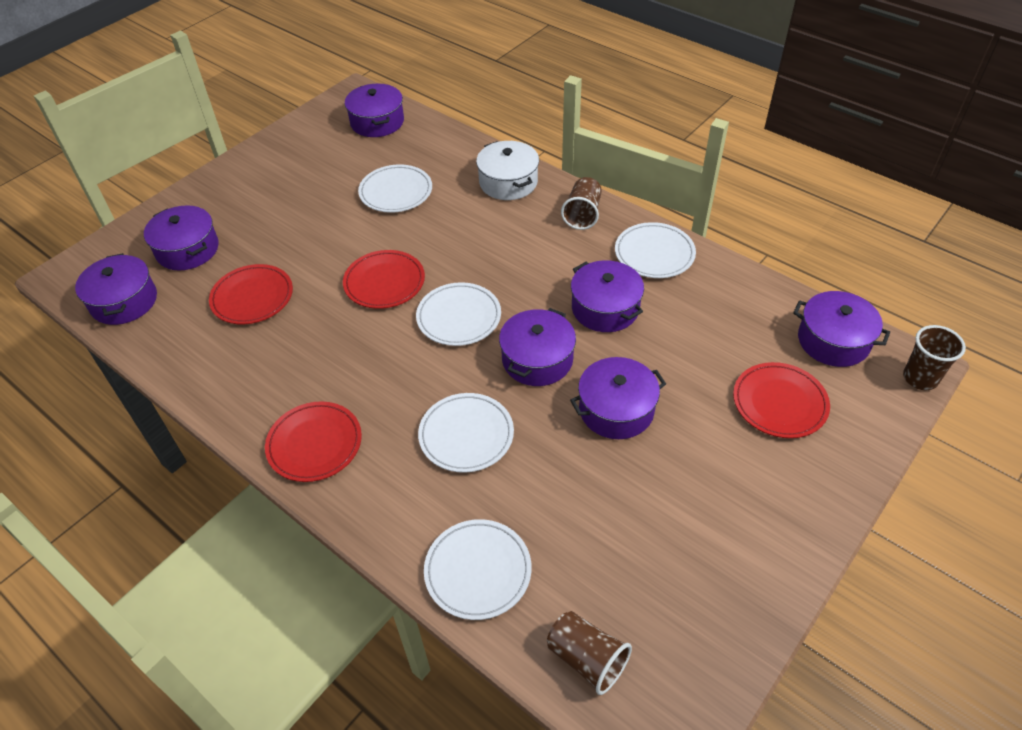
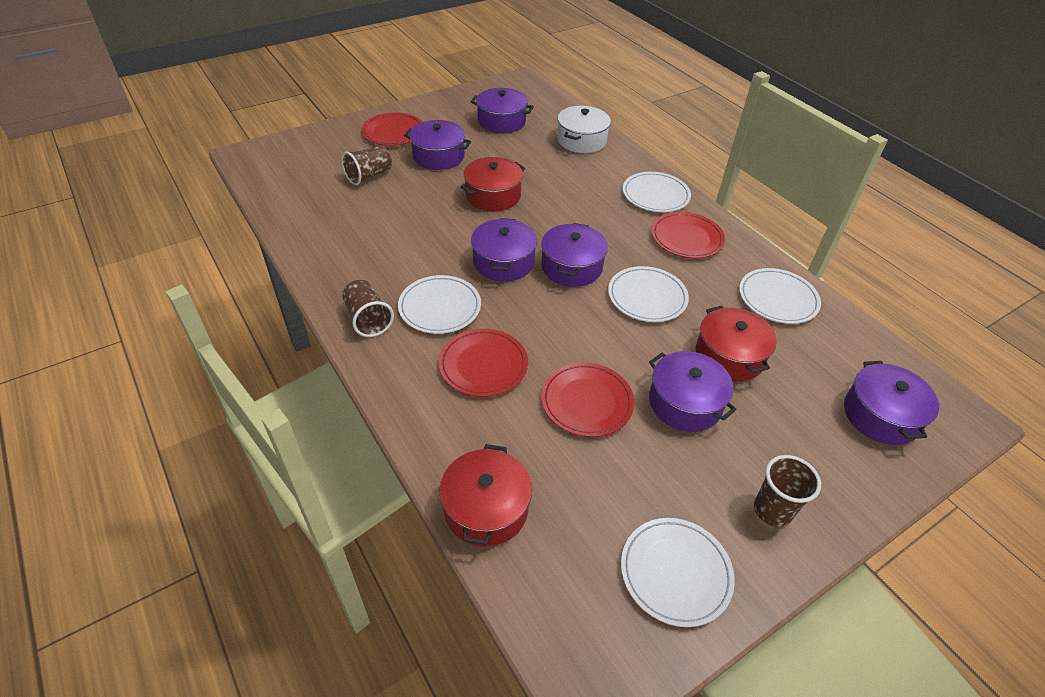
purple pot: [75,253,157,325] [144,205,219,270] [345,84,404,137] [499,308,576,386] [570,357,666,439] [571,260,644,332] [793,291,890,367] = 7 -> [404,120,471,170] [471,88,534,134] [471,218,537,282] [541,223,608,287] [649,351,737,432] [844,361,939,445] = 6
red pot: none = 0 -> [440,444,532,547] [460,157,525,211] [696,306,777,382] = 3

